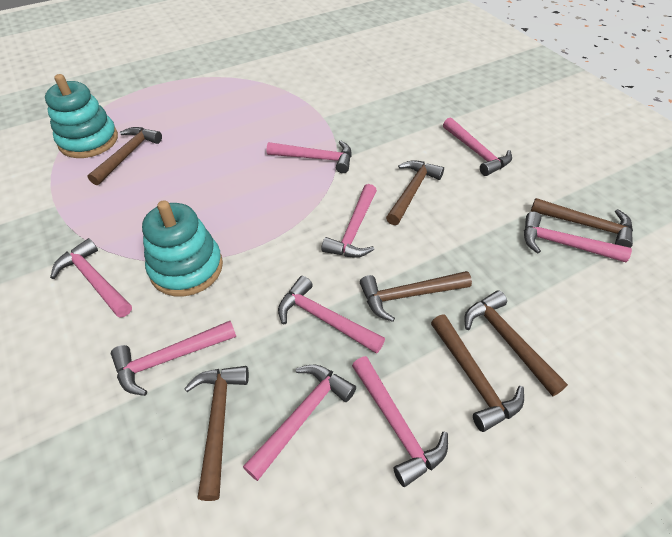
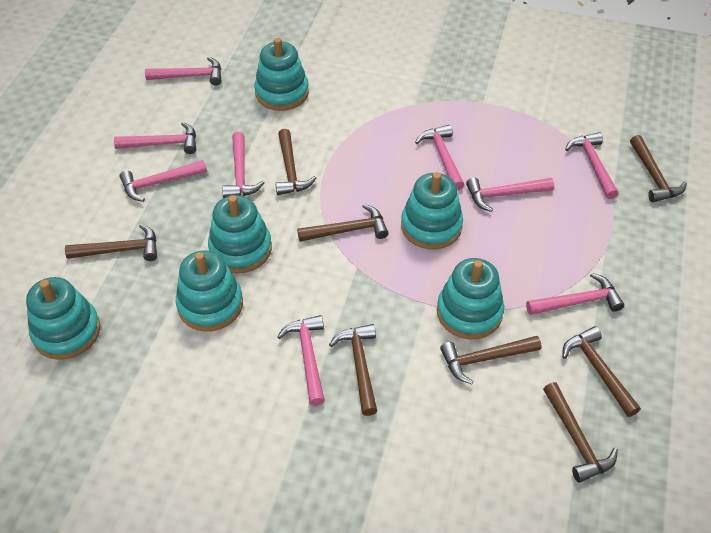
brown hammer: [87,127,162,185] [184,366,249,501] [360,271,472,322] [386,160,444,225] [431,314,524,432] [465,290,568,396] [531,198,633,248] = 7 -> [65,224,157,261] [275,129,316,195] [297,204,389,242] [329,324,377,416] [440,336,542,384] [543,382,618,483] [562,326,641,417] [630,135,687,202] = 8
turquoise stacking toy: [45,74,118,158] [142,200,223,297] = 2 -> [26,277,100,360] [176,250,243,331] [208,195,272,273] [254,38,309,111] [401,172,463,249] [437,258,504,339] = 6

